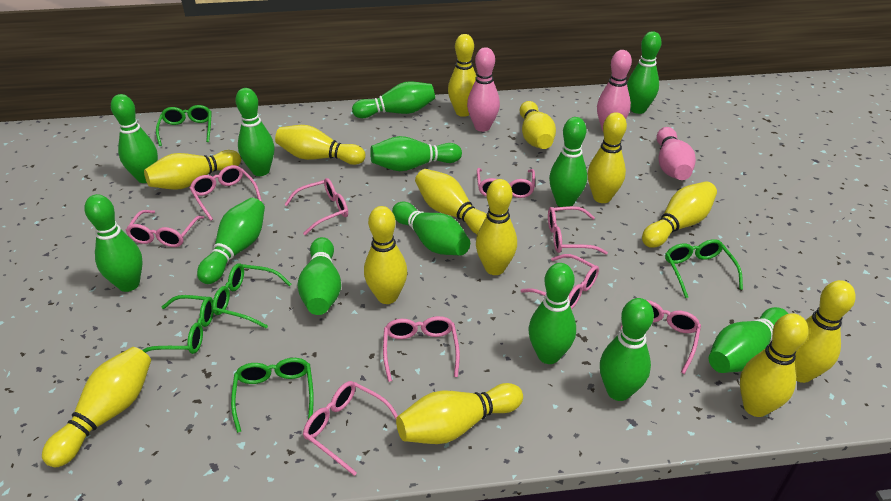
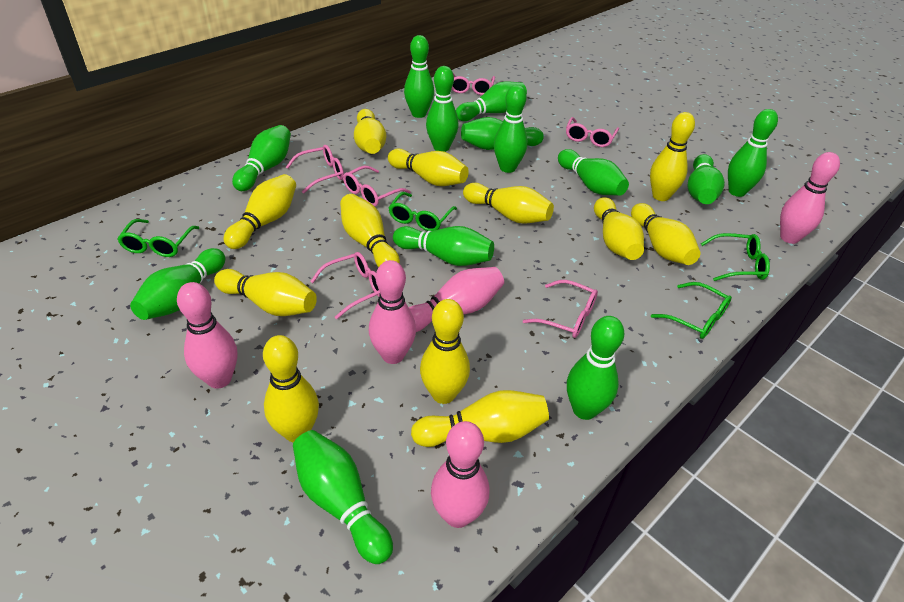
green glasses: [142,295,214,354] [156,105,212,146] [212,263,291,329] [231,358,314,433] [665,239,743,298] = 5 -> [117,219,199,257] [388,192,457,231] [651,282,732,339] [701,233,770,281] = 4
pink bowling pin: [467,47,500,132] [597,50,632,131] [657,127,696,180] = 3 -> [177,282,237,389] [369,260,416,364] [409,267,504,332] [431,421,489,528] [780,152,840,244] = 5
pink glasses: [125,210,204,247] [190,165,262,221] [284,178,348,235] [303,381,398,476] [383,316,460,382] [477,168,535,198] [520,254,599,309] [548,206,608,255] [620,300,701,374] = 9 -> [286,145,344,194] [310,252,380,319] [343,166,411,206] [452,73,495,95] [523,280,598,338] [566,117,619,147] = 6
yellow bowling pin: [42,347,151,468] [144,150,241,190] [275,125,365,165] [364,206,407,304] [396,383,523,444] [415,169,487,234] [448,34,476,117] [476,179,517,275] [520,101,556,149] [588,112,627,203] [642,181,717,248] [740,313,809,417] [795,280,856,383] = 13 -> [214,269,317,316] [224,174,296,249] [263,335,319,442] [340,194,400,267] [354,109,386,154] [388,149,469,186] [411,390,549,447] [420,299,470,404] [463,183,554,224] [594,197,644,260] [631,203,700,265] [650,112,695,201] = 12

